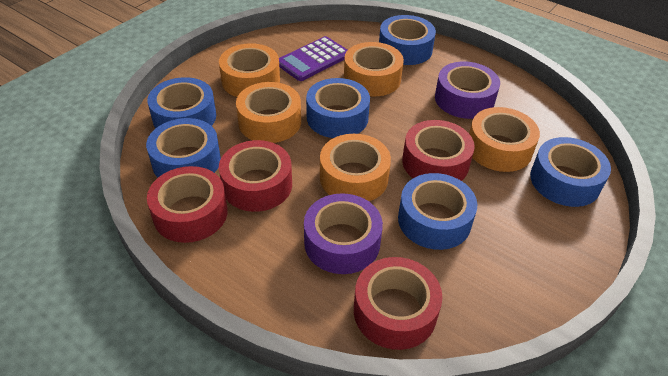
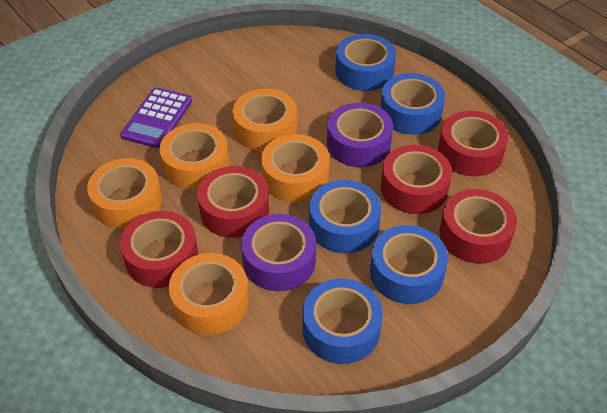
blue tape: [146,118,221,178] [147,77,216,129] [306,78,370,138] [379,15,436,65] [398,173,477,250] [530,137,611,207] = 6 -> [303,279,383,364] [309,180,381,253] [335,34,396,91] [370,225,448,304] [380,73,445,135] = 5
red tape: [147,166,228,243] [219,140,292,212] [354,257,442,350] [402,120,475,181] = 4 -> [120,211,198,288] [197,166,269,238] [381,145,452,214] [438,111,509,176] [439,189,517,264] = 5

